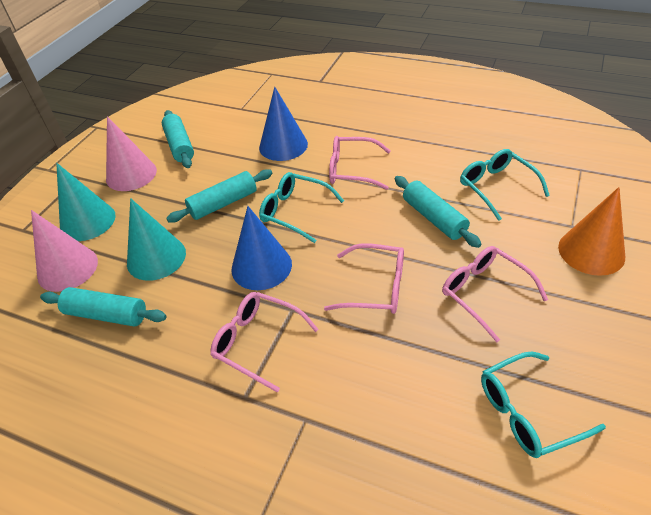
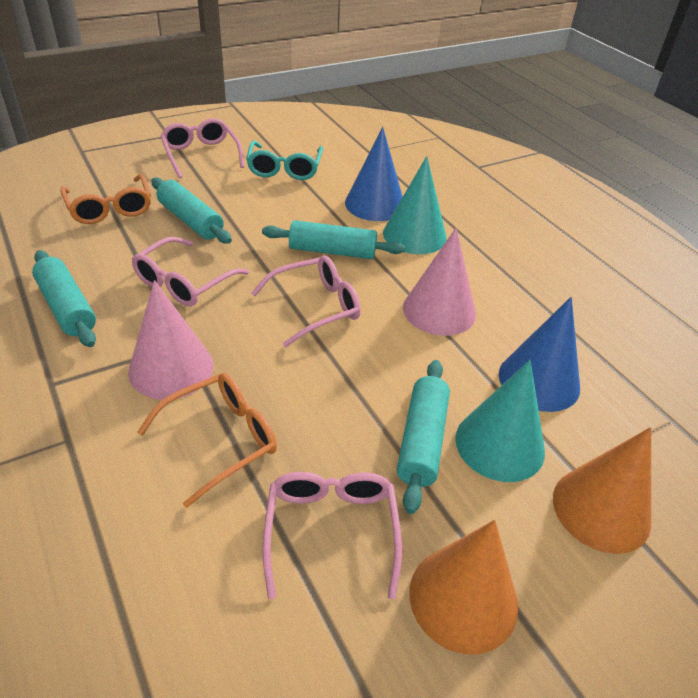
orange cone: [558,187,625,276] = 1 -> [409,520,518,655] [553,427,651,554] = 2
orange glasses: none = 0 -> [60,174,151,224] [137,373,277,508] = 2
turquoise glasses: [259,172,344,243] [460,149,550,221] [481,352,606,458] = 3 -> [246,141,323,180] = 1

